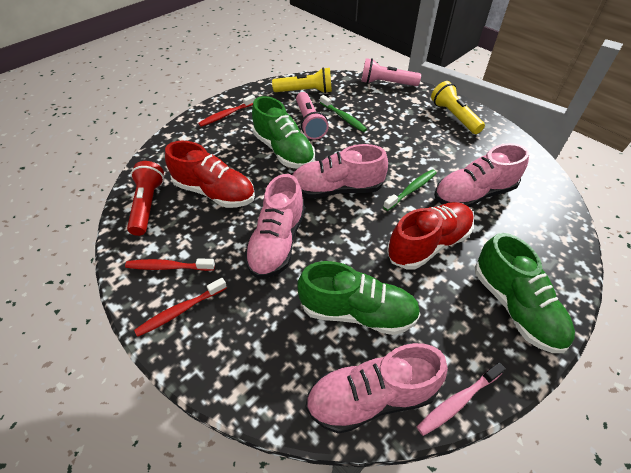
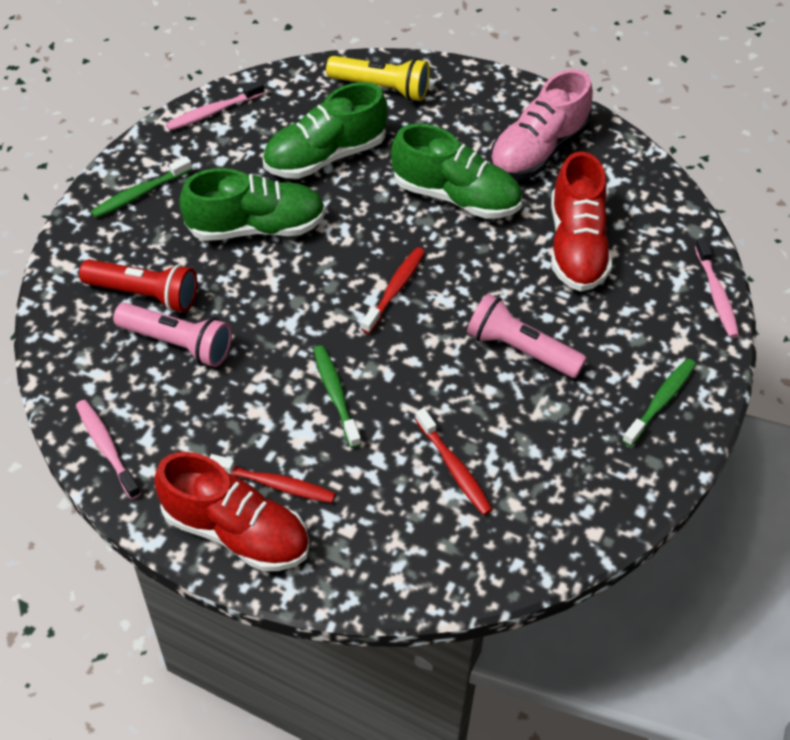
green toothbrush: [320,95,367,132] [383,169,437,211] = 2 -> [91,156,192,218] [313,345,361,448] [622,359,696,447] = 3
pink shoe: [244,174,305,279] [293,144,388,198] [306,343,448,434] [434,143,529,208] = 4 -> [490,69,593,179] = 1
pink toothbrush: [417,362,506,436] = 1 -> [76,400,141,499] [166,80,265,131] [695,238,739,338] = 3
yellow flashlight: [272,67,332,93] [431,81,485,134] = 2 -> [326,56,430,101] = 1

